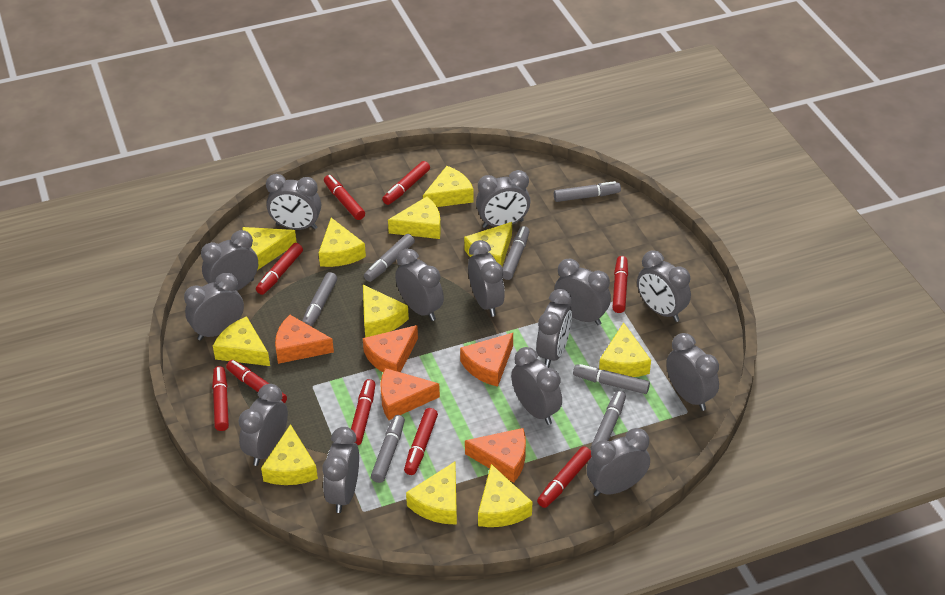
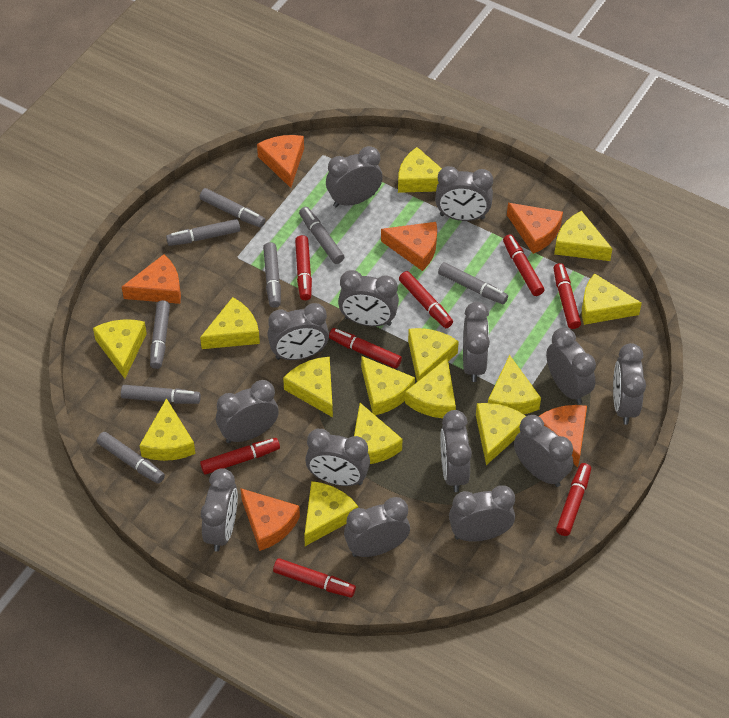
grey marker: [302,272,337,327] [364,234,415,282] [371,415,405,483] [502,226,530,280] [554,181,621,202] [573,364,650,394] [591,391,626,450] = 7 -> [97,432,165,484] [121,385,201,404] [150,300,170,369] [166,219,240,246] [200,188,265,228] [263,242,281,308] [299,207,344,264] [438,262,508,304] = 8
orange cheese: [275,315,334,364] [363,325,418,372] [380,368,440,420] [460,333,513,387] [465,428,526,483] = 5 -> [122,254,181,304] [240,488,300,551] [257,135,304,188] [381,222,437,271] [507,203,563,254] [538,405,587,467] = 6
red marker: [212,366,229,431] [226,360,287,403] [256,243,303,295] [324,175,365,220] [351,379,376,445] [382,161,430,205] [404,408,438,475] [537,446,592,508] [612,256,628,313] = 9 -> [200,438,280,475] [273,558,356,598] [295,235,312,300] [329,328,402,369] [399,271,453,328] [503,235,544,296] [553,263,581,329] [556,463,591,536] = 8
yellow cheese: [213,316,270,366] [243,227,297,270] [261,424,318,485] [319,218,366,267] [363,285,409,337] [388,196,441,239] [406,462,457,525] [423,166,474,207] [464,222,512,266] [478,464,532,527] [599,322,651,377] = 11 -> [93,319,147,379] [139,398,196,461] [200,297,260,349] [283,357,333,417] [304,481,358,546] [354,403,403,464] [361,356,415,415] [398,147,442,193] [405,358,456,418] [408,328,459,382] [476,403,526,465] [488,355,541,414] [554,211,612,261] [582,273,642,325] = 14

